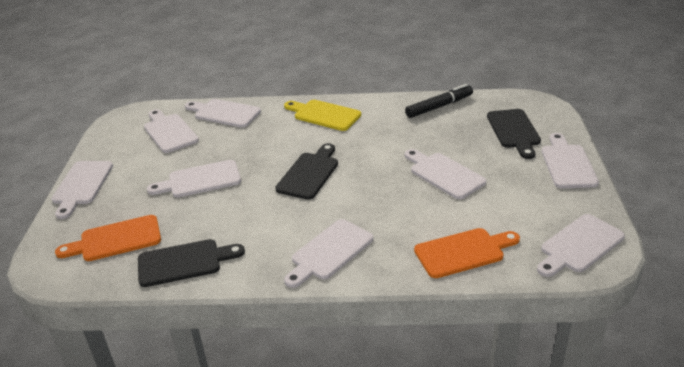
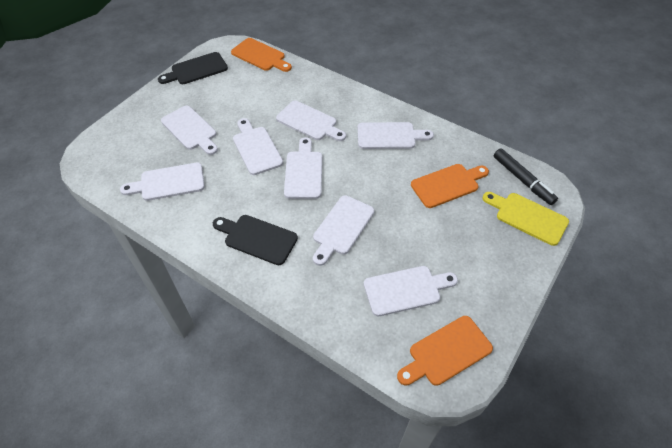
black cutting board: [138,239,245,287] [275,143,338,200] [487,109,541,159] = 3 -> [158,52,228,84] [213,215,298,265] = 2
orange cutting board: [55,215,161,261] [414,228,520,278] = 2 -> [231,38,292,72] [397,316,493,386] [411,164,489,208] = 3

